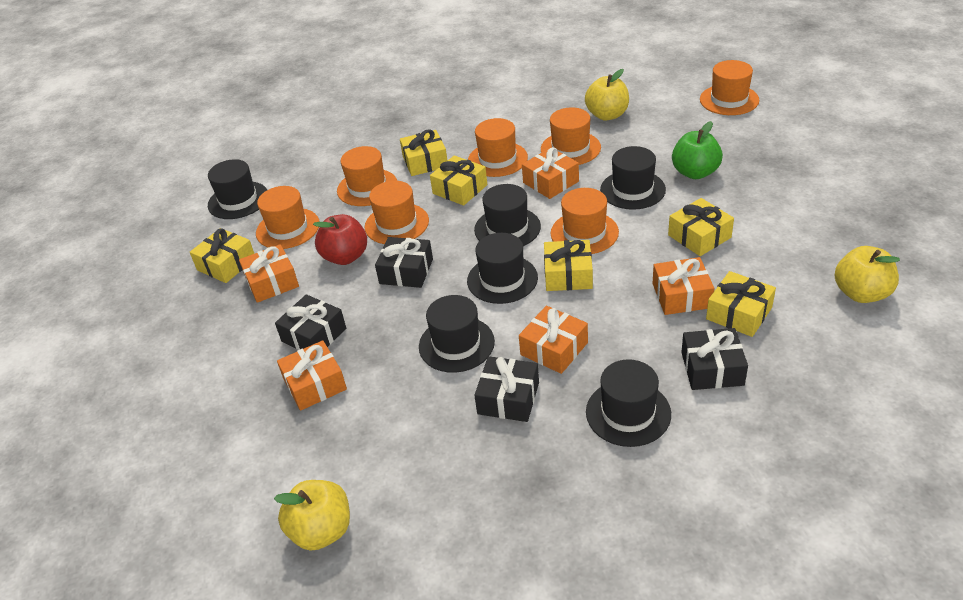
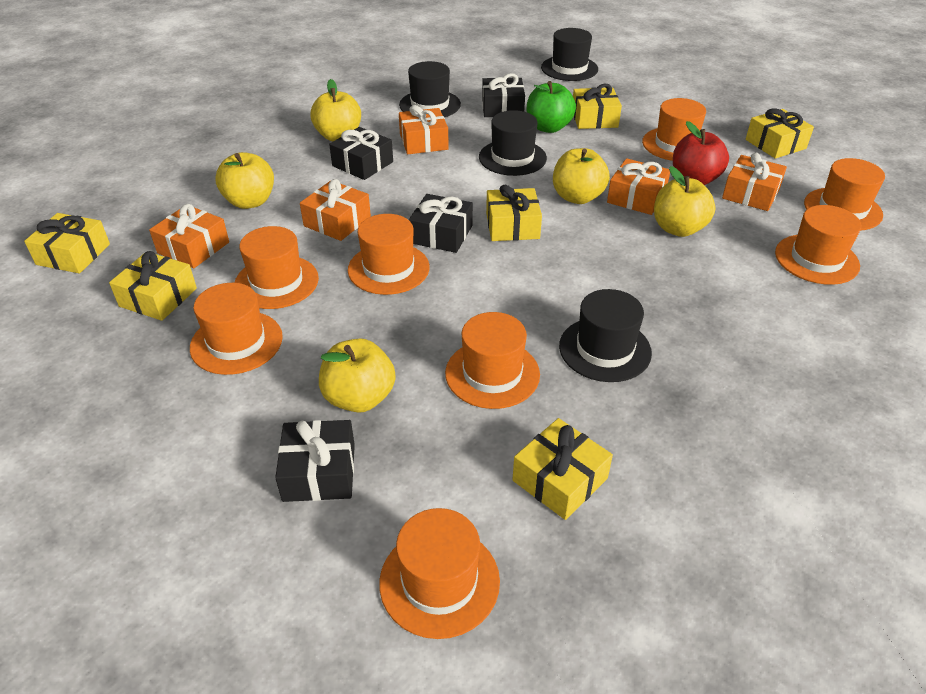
black hat: [208,159,267,219] [419,295,495,373] [467,233,538,304] [474,184,541,246] [586,359,671,447] [600,146,666,210] = 6 -> [399,61,461,117] [479,110,547,176] [541,28,598,81] [559,289,652,382] = 4
orange hat: [256,186,319,249] [337,146,397,206] [365,181,429,244] [468,118,528,177] [541,107,601,165] [551,188,619,254] [700,60,759,115] = 7 -> [190,283,283,375] [234,226,319,309] [348,214,429,295] [379,508,500,639] [445,312,540,409] [642,98,706,161] [775,205,861,285] [804,158,885,230] = 8
yellow apple: [274,480,350,551] [585,69,629,120] [835,246,900,303] = 3 -> [215,152,274,209] [310,79,361,141] [319,338,395,413] [553,148,610,204] [654,166,716,237] = 5

